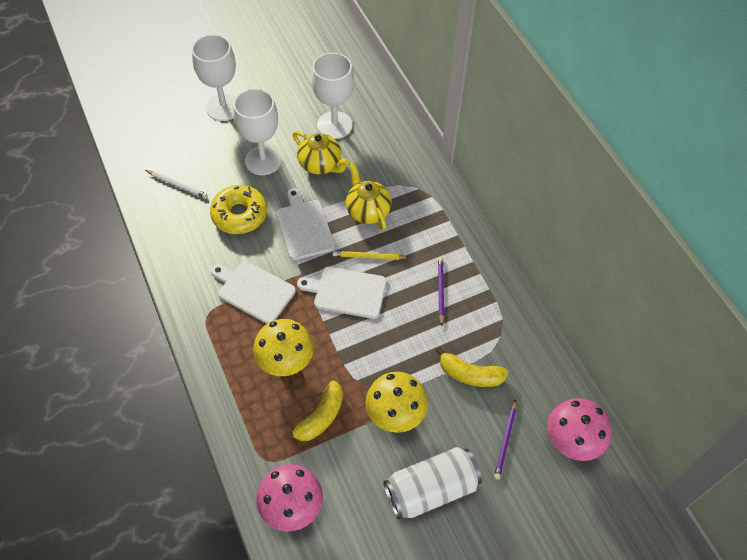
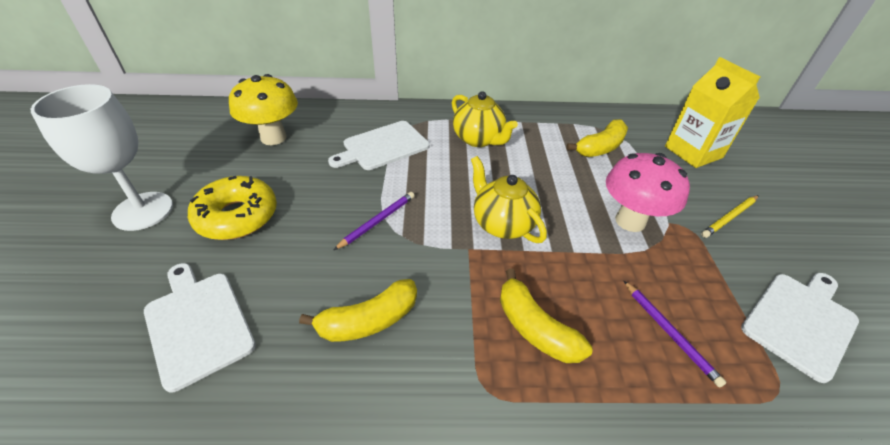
pink mushroom: [256,464,323,532] [547,398,612,461] = 2 -> [606,153,690,232] = 1
white can: [383,447,482,519] = 1 -> none = 0
white goblet: [192,34,236,121] [233,88,282,175] [311,52,354,139] = 3 -> [31,84,173,231] = 1
white pencil: [145,170,207,198] = 1 -> none = 0
yellow banana: [284,381,343,441] [435,347,509,387] = 2 -> [299,279,417,342] [500,269,593,363] [566,119,628,157] = 3
yellow carton: none = 0 -> [665,57,760,168] = 1
yellow mushroom: [253,319,314,376] [365,372,428,433] = 2 -> [229,74,298,145] = 1

